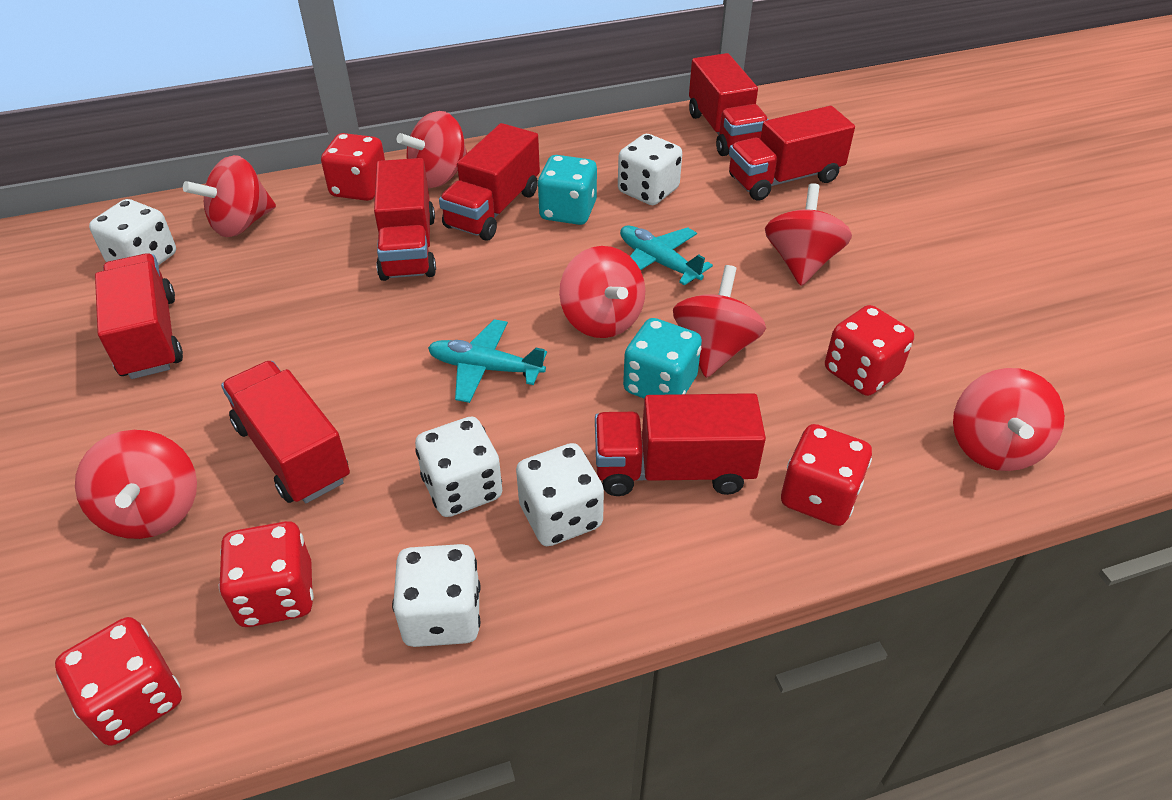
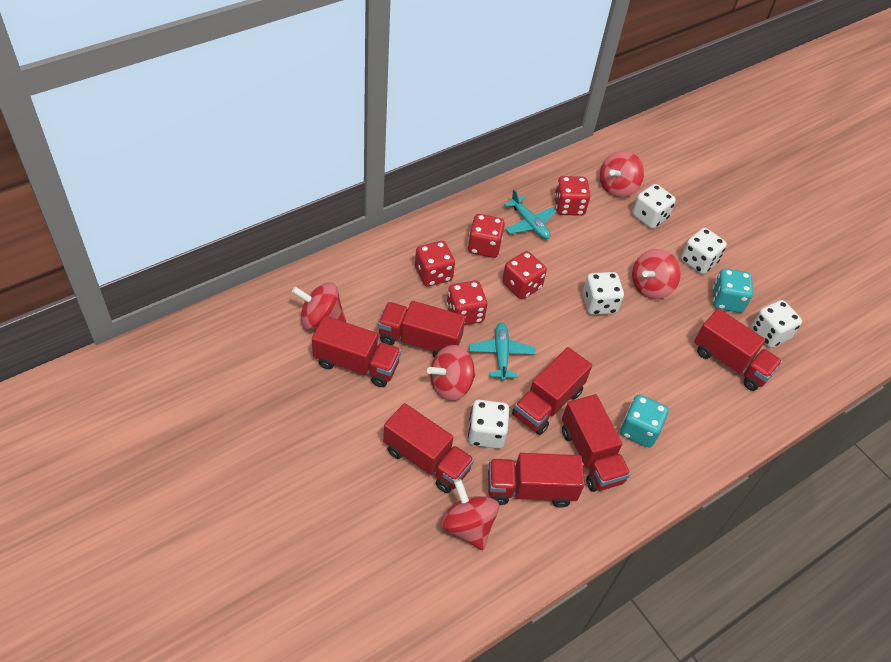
red spinning top: [75,430,197,539] [183,155,276,237] [397,111,467,188] [559,246,645,338] [673,265,766,378] [765,183,852,286] [953,368,1065,471] = 7 -> [292,282,346,330] [427,345,475,401] [441,479,499,550] [600,151,644,197] [632,249,681,299] = 5

